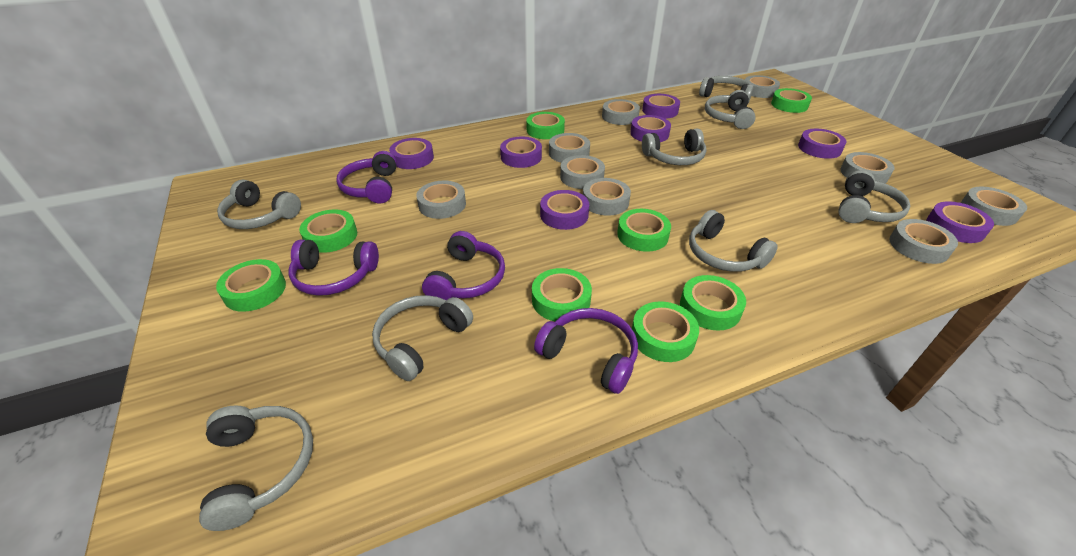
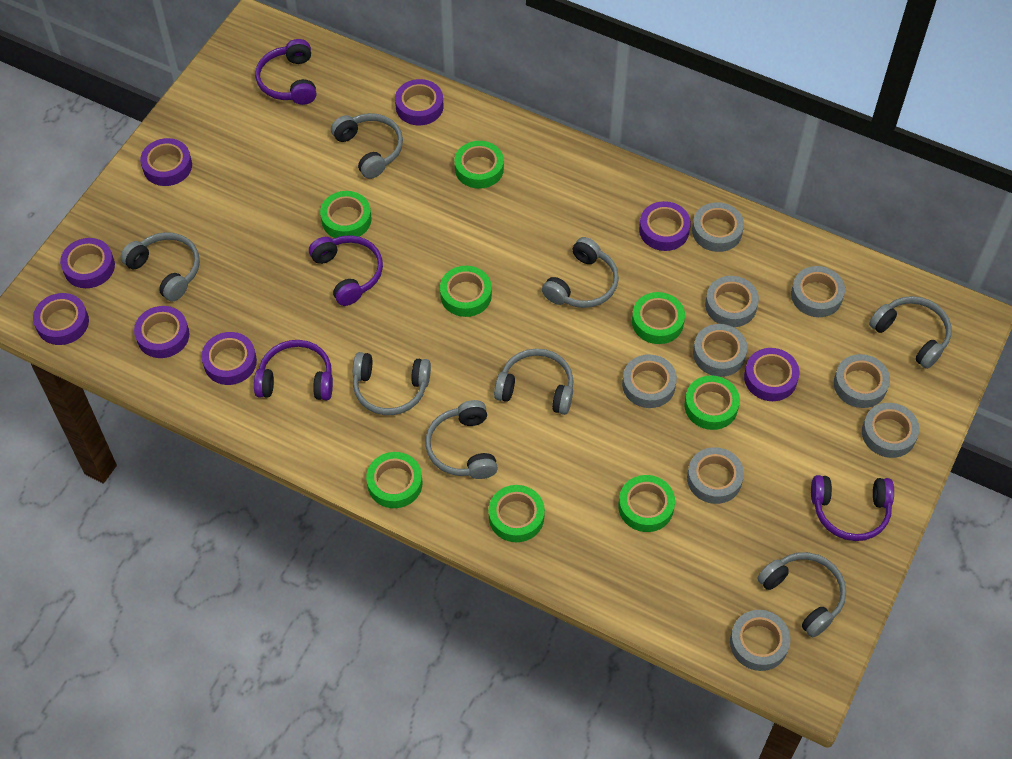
purple tape: [389,138,434,169] [500,137,542,168] [540,190,589,230] [630,115,671,142] [642,94,680,119] [798,129,847,159] [927,201,994,243] = 7 -> [33,293,89,345] [60,238,115,288] [134,306,189,358] [140,138,192,186] [201,332,257,385] [395,79,443,125] [639,201,691,251] [744,348,800,401] = 8

